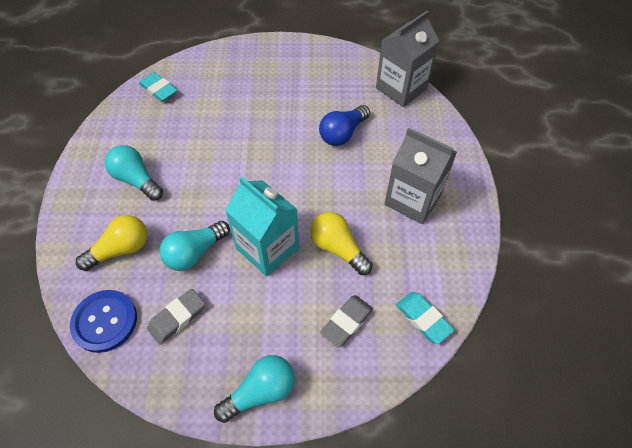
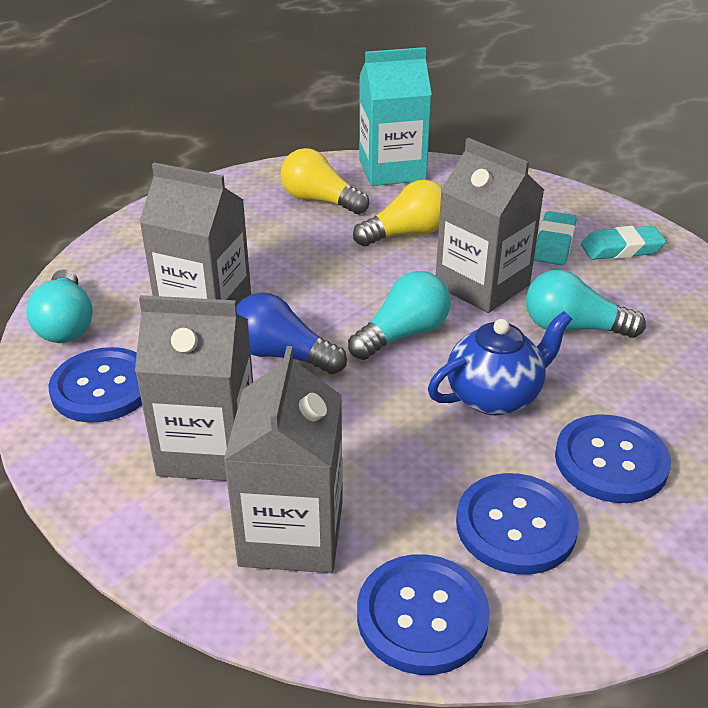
blue button: [70,290,137,353] = 1 -> [48,347,142,423] [357,554,490,675] [456,473,579,575] [555,414,671,503] = 4
blue teapot: none = 0 -> [428,311,572,415] = 1
grey carton: [376,10,439,107] [385,128,457,224] = 2 -> [135,295,253,481] [139,162,251,306] [224,346,343,573] [436,138,544,313] = 4
grey eraser: [147,289,205,345] [320,295,373,348] = 2 -> none = 0

